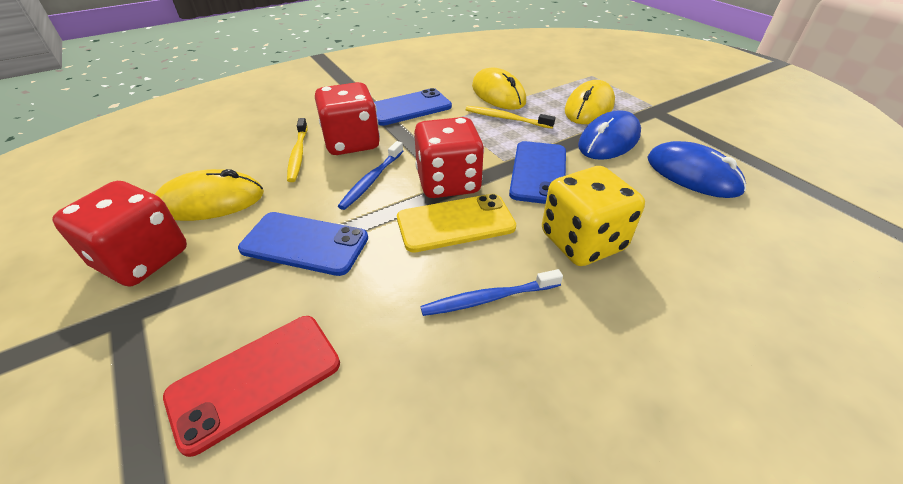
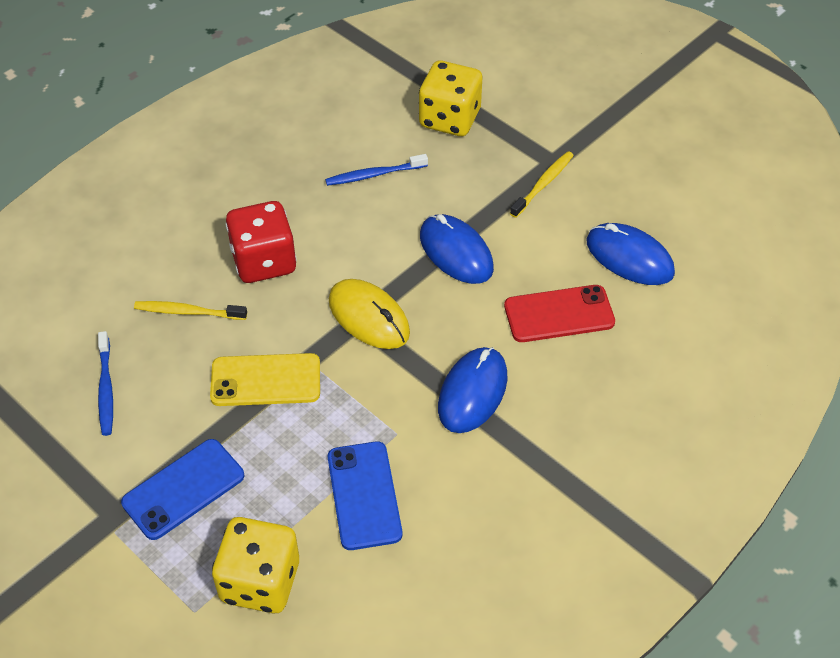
blue mouse: [578,110,641,160] [648,141,746,198] = 2 -> [420,214,494,284] [438,347,507,433] [586,223,675,285] = 3
blue phone: [238,212,368,276] [374,88,452,126] [509,141,566,204] = 3 -> [121,439,244,540] [328,441,402,550] = 2
red dice: [52,181,187,287] [315,82,380,155] [414,117,484,198] = 3 -> [226,201,297,283] = 1
yellow dice: [542,166,645,266] = 1 -> [212,517,299,613] [419,61,483,136] = 2
yellow mouse: [155,169,264,221] [472,68,526,110] [565,80,615,124] = 3 -> [329,279,410,349] = 1

